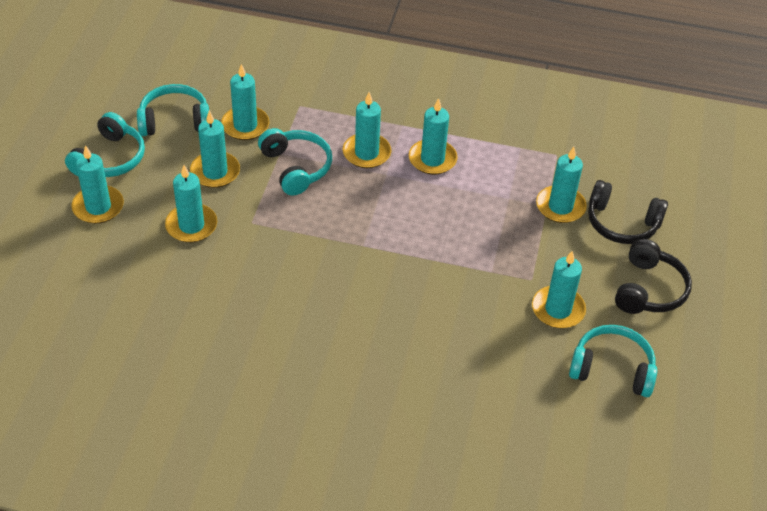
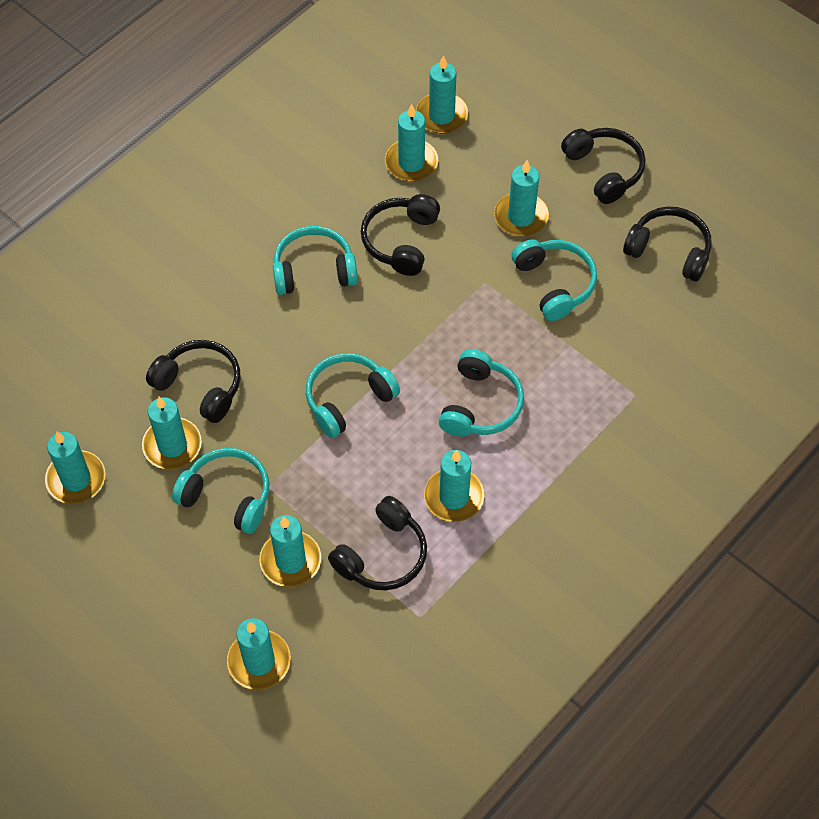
black headphones: [588,180,668,244] [615,239,692,314] = 2 -> [146,340,240,423] [328,496,427,590] [361,194,440,276] [561,128,646,204] [623,207,712,282] = 5
turquoise headphones: [65,112,145,177] [137,84,209,136] [258,128,332,196] [569,325,657,397] = 4 -> [172,448,270,534] [273,226,358,295] [306,353,400,438] [439,349,524,437] [511,239,597,321] = 5

